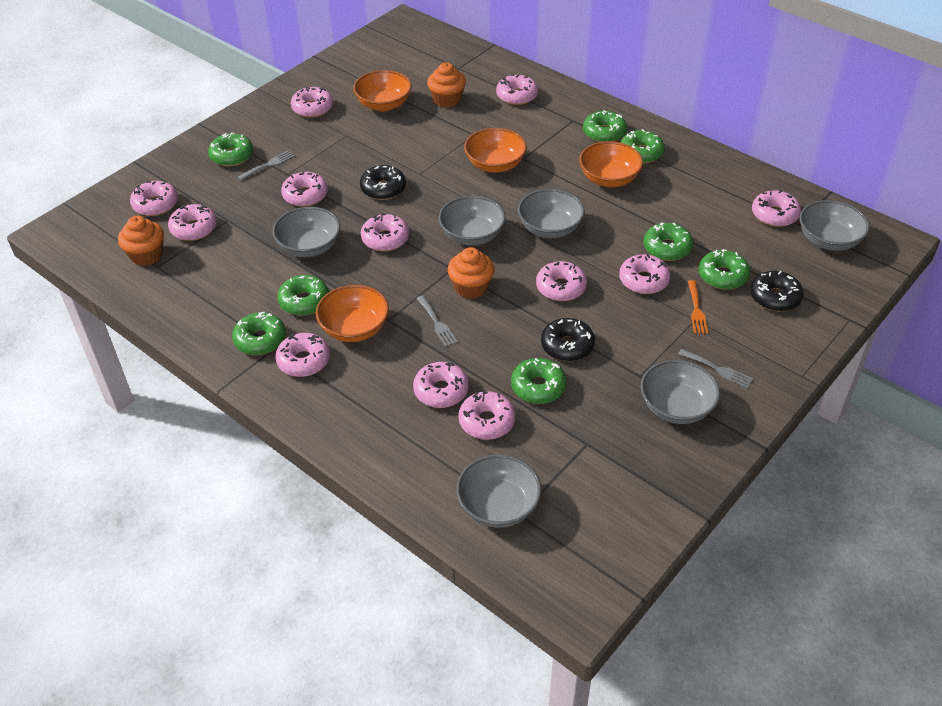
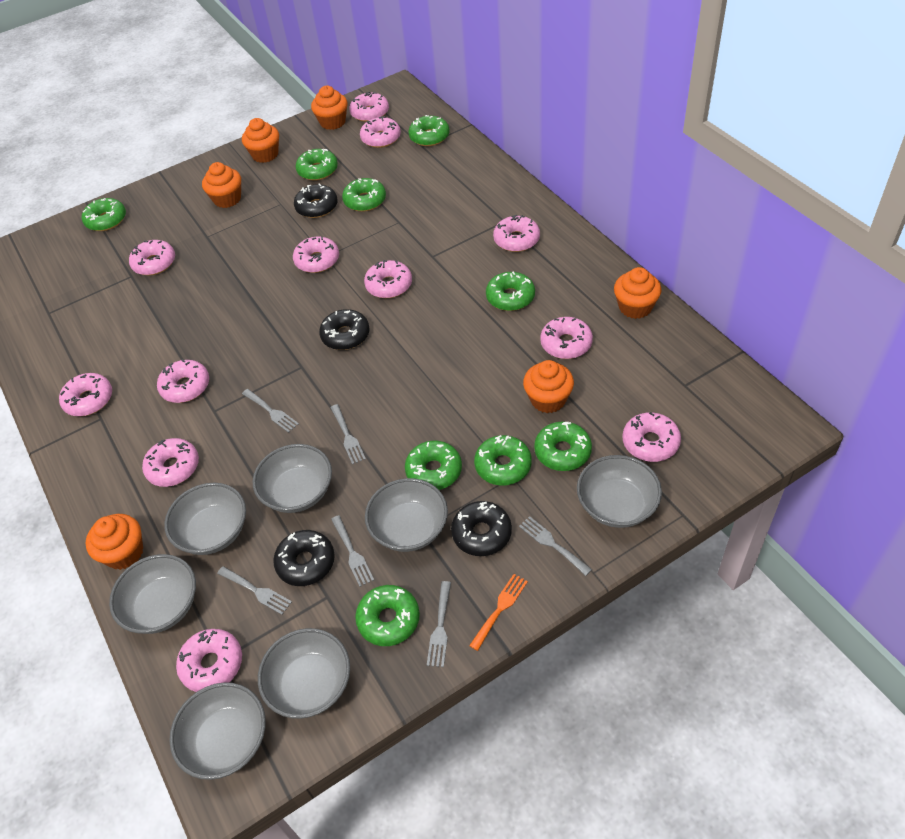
black donut: [360,165,406,200] [541,318,595,361] [750,271,804,311] = 3 -> [273,530,335,586] [294,183,338,218] [319,309,369,350] [451,501,512,556] = 4
green donut: [208,132,253,166] [232,312,286,355] [277,275,329,315] [511,358,567,404] [583,110,627,142] [620,129,665,163] [644,223,693,261] [698,249,750,289] = 8 -> [82,198,126,231] [296,149,338,181] [342,178,386,212] [355,585,420,646] [405,441,462,490] [408,115,450,146] [474,435,532,485] [486,271,535,311] [534,421,592,471] = 9
grey bowl: [272,207,340,257] [438,196,506,246] [456,455,542,528] [518,189,585,238] [641,360,720,424] [800,200,870,251] = 6 -> [109,554,196,634] [164,483,246,555] [169,682,266,780] [252,444,332,513] [258,628,350,719] [365,478,448,552] [577,455,662,528] = 7
grey fork: [237,150,295,181] [417,295,458,347] [678,349,753,388] = 3 -> [217,566,292,615] [242,389,299,433] [330,404,366,464] [331,515,374,587] [427,581,451,667] [519,516,592,576] = 6
orange bowl: [316,285,389,342] [353,70,412,111] [464,128,527,173] [579,141,643,187] = 4 -> none = 0
orange cupcake: [118,216,164,266] [427,62,466,108] [448,247,494,299] = 3 -> [86,514,143,570] [202,162,241,208] [242,118,279,163] [311,86,347,130] [523,360,574,413] [614,267,662,319] = 6

